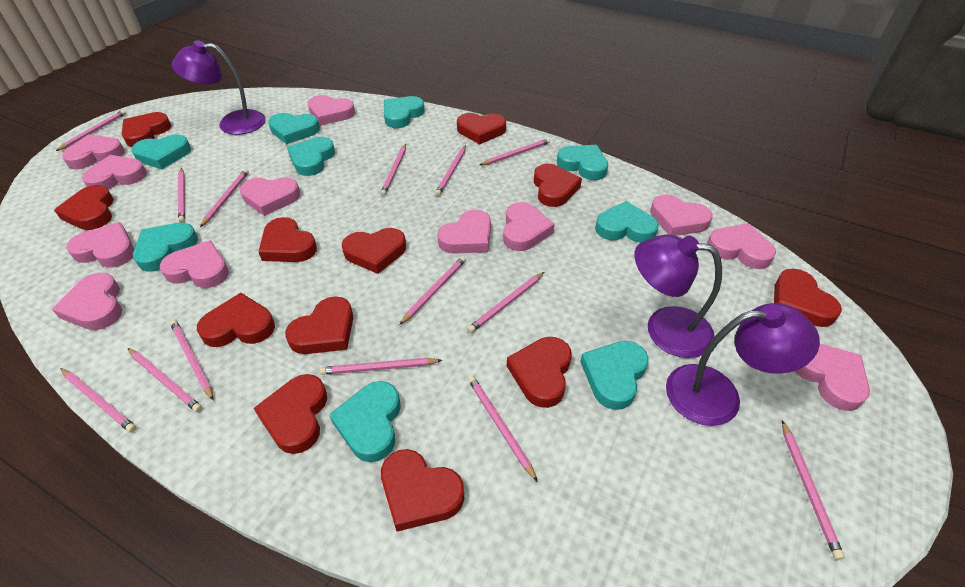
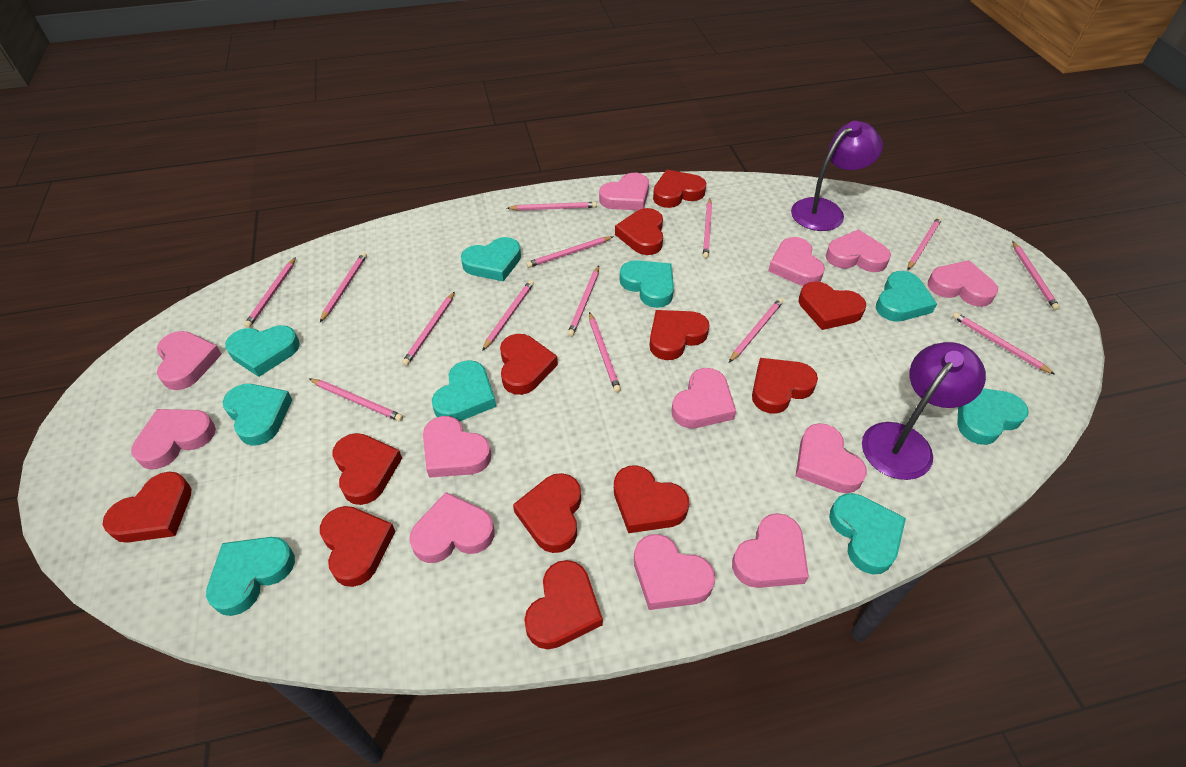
purple lamp: [172,40,266,135] [635,234,722,358] [666,303,820,426] = 3 -> [791,121,883,231] [862,342,986,480] = 2

